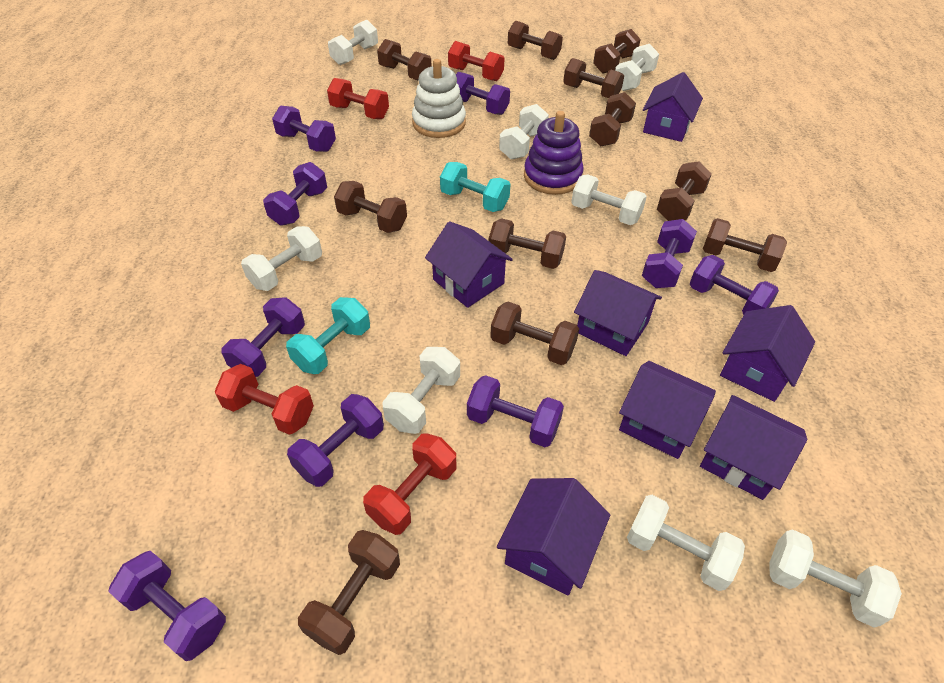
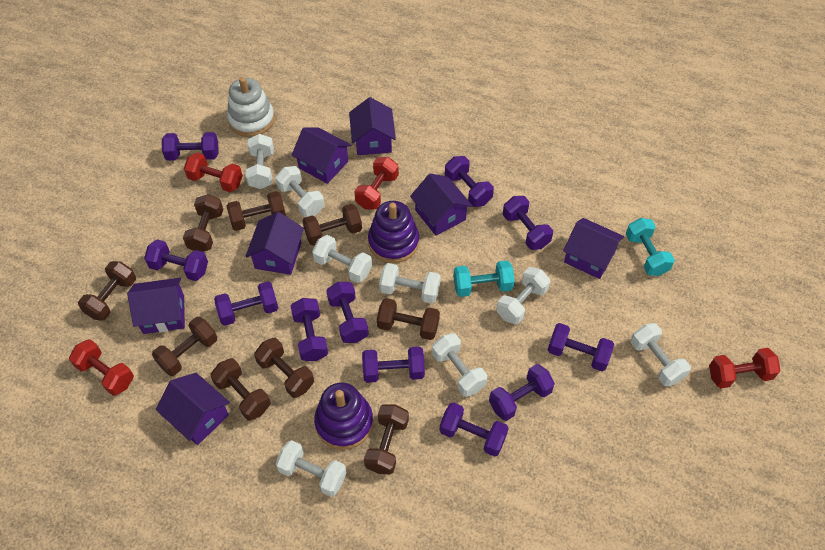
brown dumbbell: [298,530,400,655] [334,181,407,233] [377,39,432,80] [489,218,566,269] [490,302,579,365] [508,21,563,60] [563,58,624,98] [589,92,636,146] [593,29,641,74] [657,161,712,221] [703,218,787,272] = 11 -> [78,261,136,321] [152,317,217,376] [183,194,223,252] [210,358,270,421] [227,191,286,231] [254,338,314,398] [302,204,362,246] [364,404,409,475] [377,298,440,340] = 9
purple dumbbell: [108,551,226,661] [221,297,305,377] [263,162,327,226] [272,106,336,152] [287,394,384,487] [456,72,510,115] [467,375,564,447] [642,219,697,288] [690,255,779,315] = 9 -> [144,239,208,281] [162,132,218,161] [214,282,278,326] [291,298,328,361] [326,282,369,343] [362,347,425,383] [439,402,509,457] [445,156,494,207] [489,364,555,421] [503,196,553,250] [548,323,614,371] = 11
purple stacking toy: [524,111,584,195] = 1 -> [314,383,373,450] [368,201,419,263] = 2

